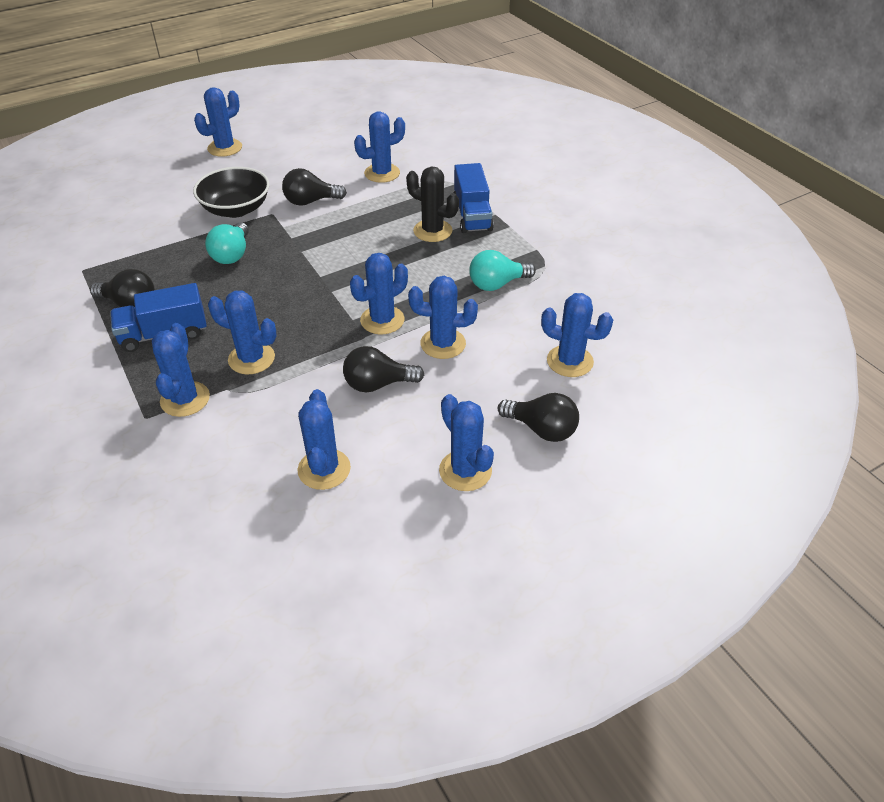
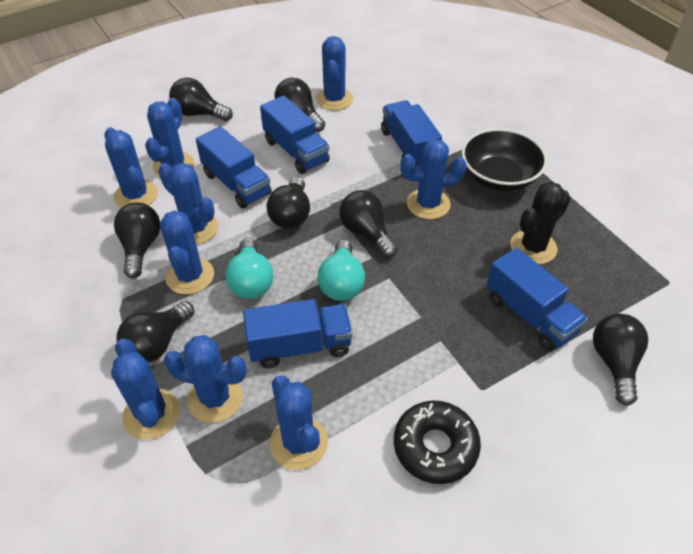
black donut: none = 0 -> [394,400,481,484] = 1
black light bulb: [90,269,155,307] [282,168,347,206] [343,346,424,392] [498,393,579,442] = 4 -> [114,202,160,278] [116,301,194,363] [169,78,233,121] [266,177,310,229] [275,78,325,132] [339,190,398,258] [593,314,648,406] = 7
blue truck: [110,283,207,352] [454,163,494,233] = 2 -> [196,126,272,209] [243,299,353,368] [260,95,330,174] [381,100,442,167] [486,247,588,351] = 5

